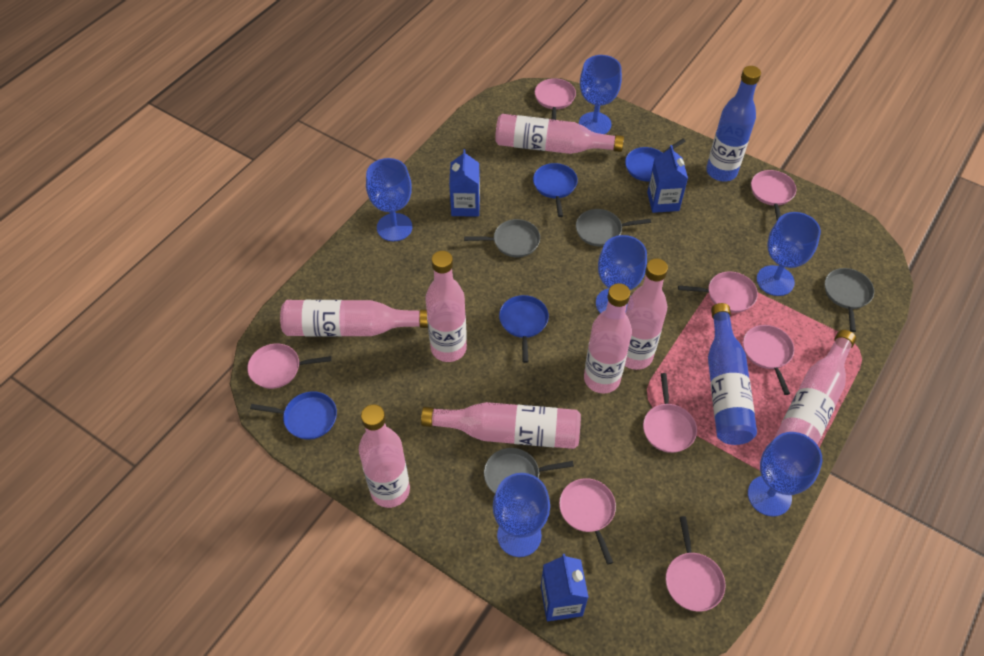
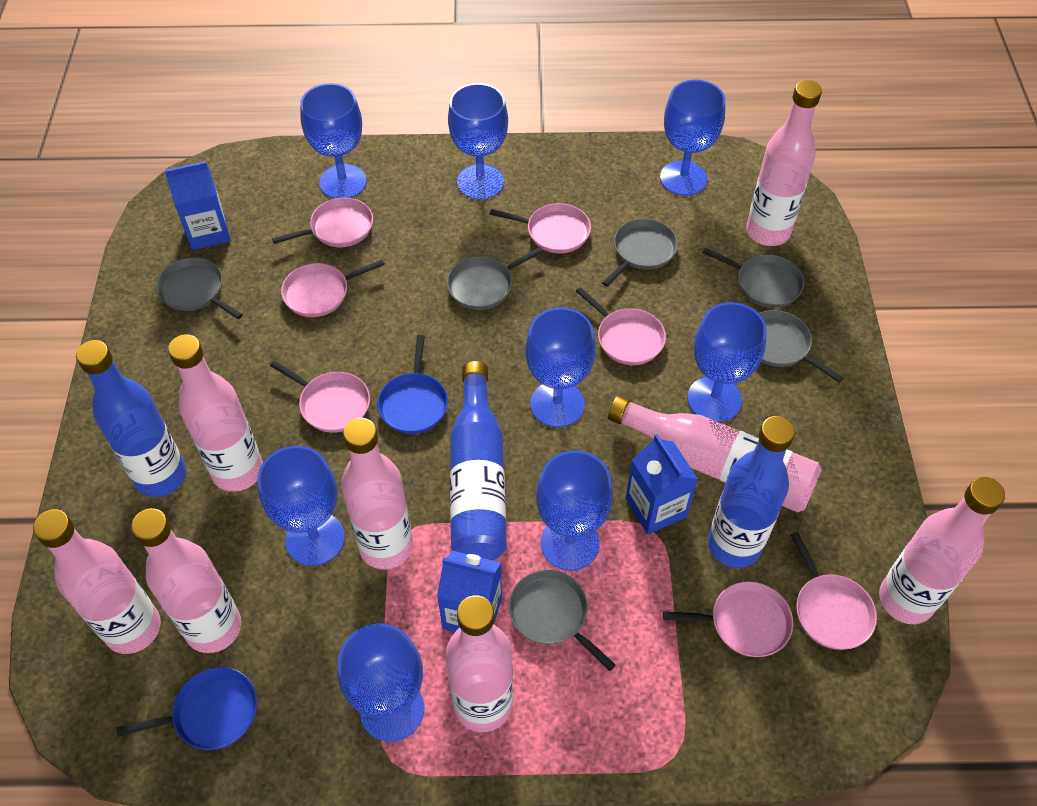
blue bottle: [706,66,761,182] [708,303,757,445] = 2 -> [76,340,186,497] [450,361,507,560] [708,416,795,568] = 3
blue goblet: [366,158,412,241] [493,473,550,557] [579,55,622,134] [596,235,647,314] [748,432,822,517] [757,212,821,296] = 6 -> [258,445,345,566] [300,83,367,199] [337,623,424,742] [448,83,508,199] [525,307,596,427] [536,450,613,571] [660,80,725,196] [687,302,767,422] = 8
blue pan: [250,391,337,440] [499,295,549,363] [533,163,578,217] [625,138,686,181] = 4 -> [117,667,257,750] [377,335,448,434] = 2
grey pan: [464,219,540,257] [484,448,574,493] [576,209,651,247] [825,268,874,332] = 4 -> [156,257,243,319] [447,247,544,310] [508,570,616,671] [602,219,678,287] [702,247,804,308] [759,310,843,382] = 6
pink pan: [247,343,332,389] [535,78,576,120] [559,478,616,565] [643,373,697,453] [666,516,726,611] [678,271,758,313] [743,325,794,395] [751,170,796,220] = 8 -> [270,360,370,433] [272,198,373,247] [281,260,384,317] [489,203,591,253] [576,287,666,365] [663,581,793,657] [791,532,877,650] = 7

